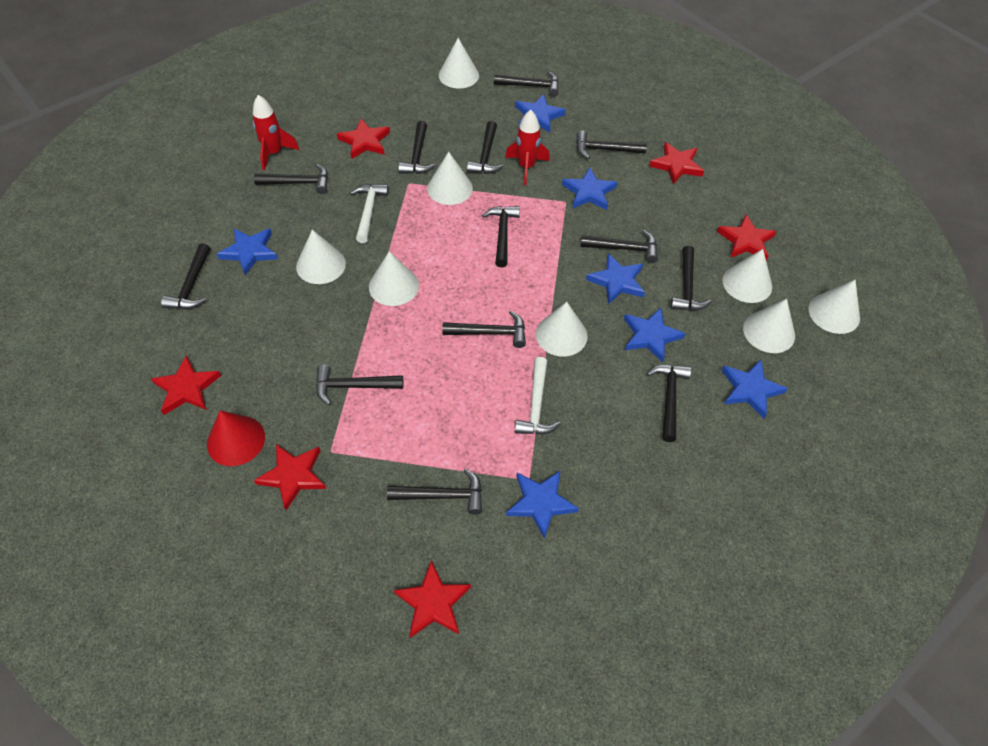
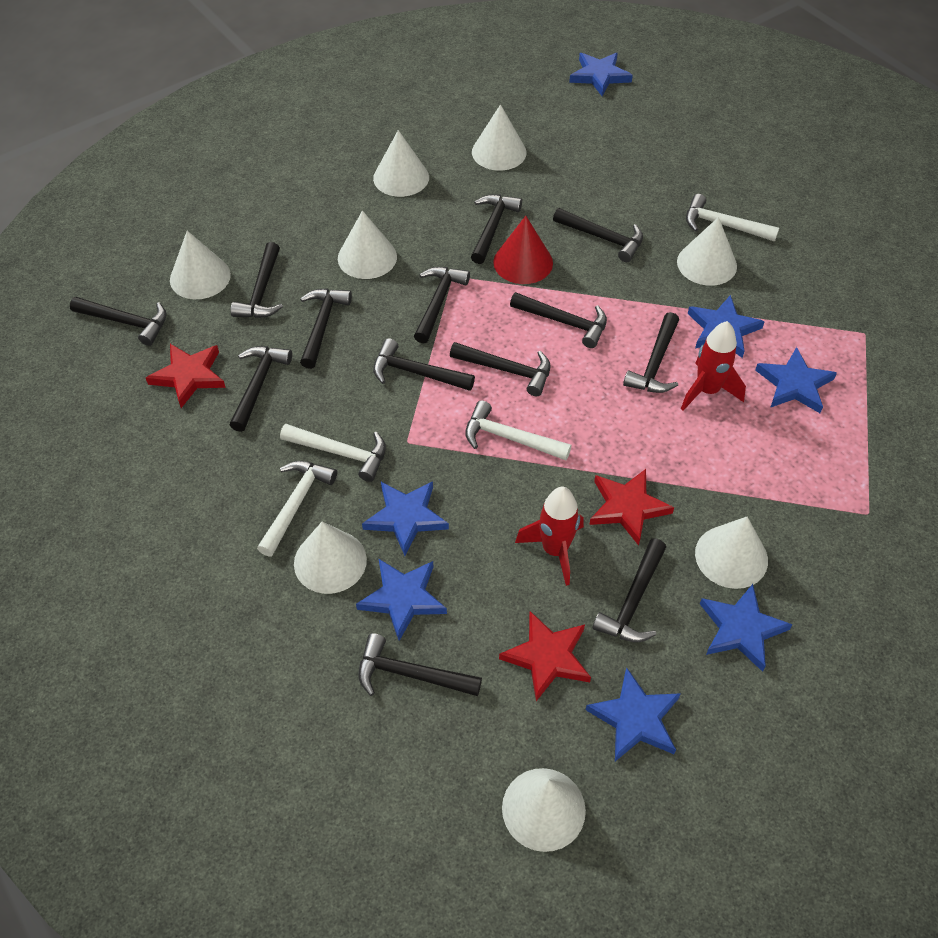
red star: [151,355,221,415] [254,444,326,510] [337,119,390,159] [394,561,471,638] [649,142,704,184] [717,214,777,261] = 6 -> [146,344,226,408] [499,611,591,701] [589,469,674,545] = 3
white hammer: [350,184,389,243] [515,357,561,434] = 2 -> [257,461,337,557] [280,424,386,482] [465,400,571,460] [686,194,779,242] = 4

